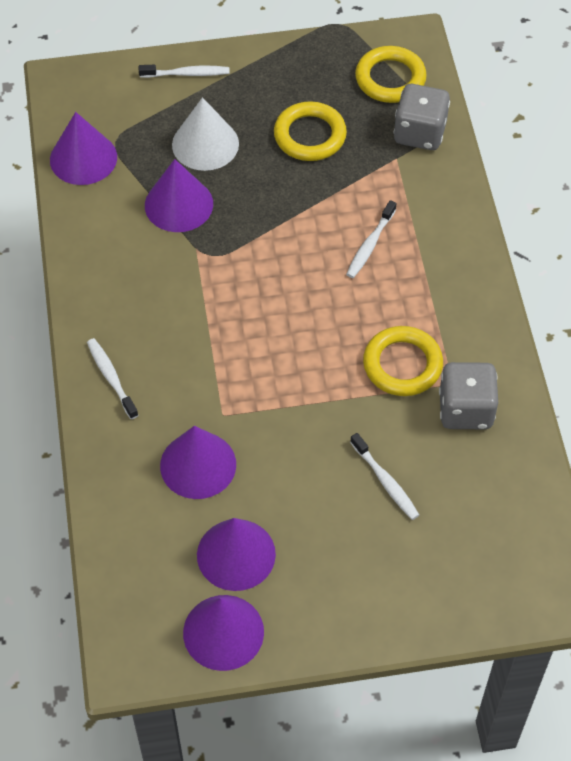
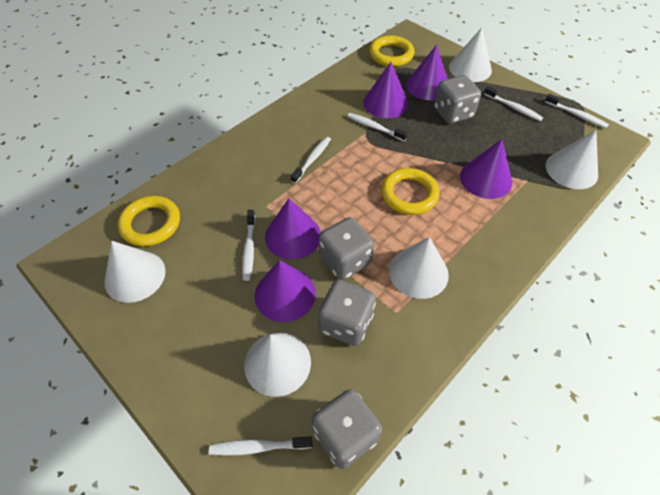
grey dice: [394,84,450,150] [439,362,498,429] = 2 -> [312,389,382,469] [318,279,376,346] [319,217,374,280] [434,75,481,124] = 4
white cone: [172,97,239,171] = 1 -> [104,241,166,303] [244,332,311,397] [389,237,449,299] [449,28,492,82] [546,130,598,189] = 5
white toothbrush: [87,338,138,419] [139,65,230,78] [346,200,396,278] [350,433,419,520] = 4 -> [209,437,312,456] [242,210,255,281] [291,137,331,184] [347,113,408,141] [484,86,543,121] [545,94,609,128] = 6

